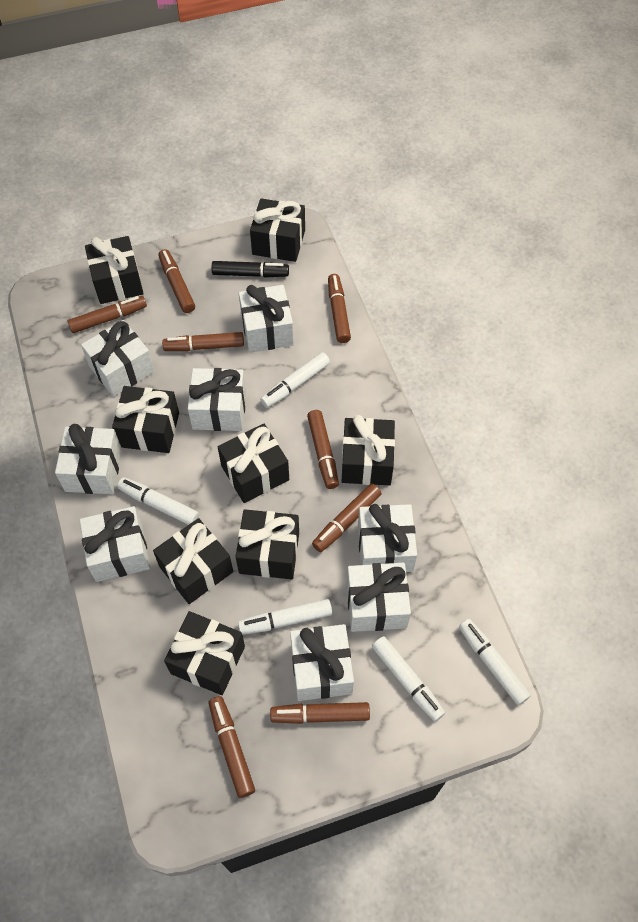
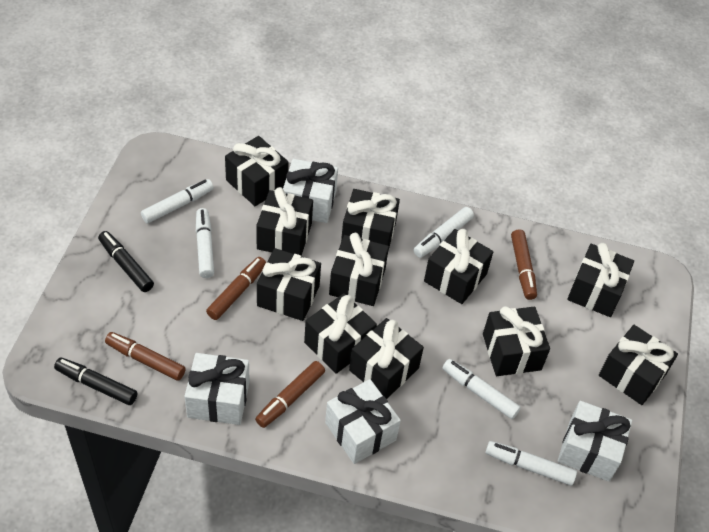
black gift: [85,236,144,304] [112,386,179,453] [153,518,233,604] [164,611,245,695] [218,424,289,503] [236,509,299,579] [250,198,305,262] [342,415,395,485] = 8 -> [225,136,289,206] [256,187,313,256] [257,248,321,321] [304,293,377,374] [329,233,389,306] [341,189,400,251] [349,318,424,399] [424,229,493,304] [483,306,550,376] [567,243,634,317] [599,325,678,405] = 11
black marker: [211,261,289,278] = 1 -> [54,358,138,405] [98,231,154,292] = 2
brown marker: [67,296,147,333] [158,249,195,313] [162,332,244,351] [209,696,255,798] [270,702,370,724] [307,410,339,489] [312,484,382,552] [328,274,351,343] = 8 -> [105,332,186,380] [206,257,266,320] [255,361,325,428] [511,229,537,300] = 4
white gift: [55,424,122,494] [80,506,150,582] [81,320,155,397] [188,368,246,431] [239,285,294,353] [290,624,354,701] [347,562,411,632] [358,504,417,572] = 8 -> [185,353,250,425] [283,159,338,223] [325,379,401,464] [558,401,632,482] = 4

